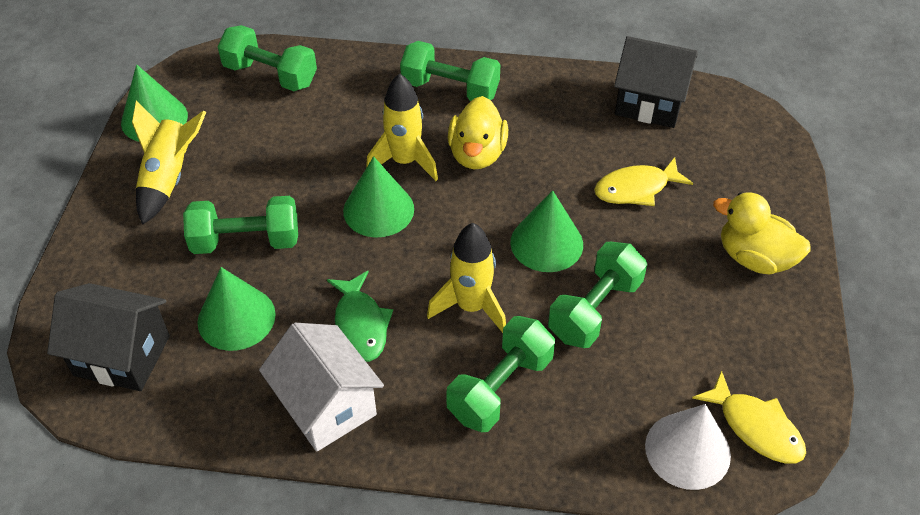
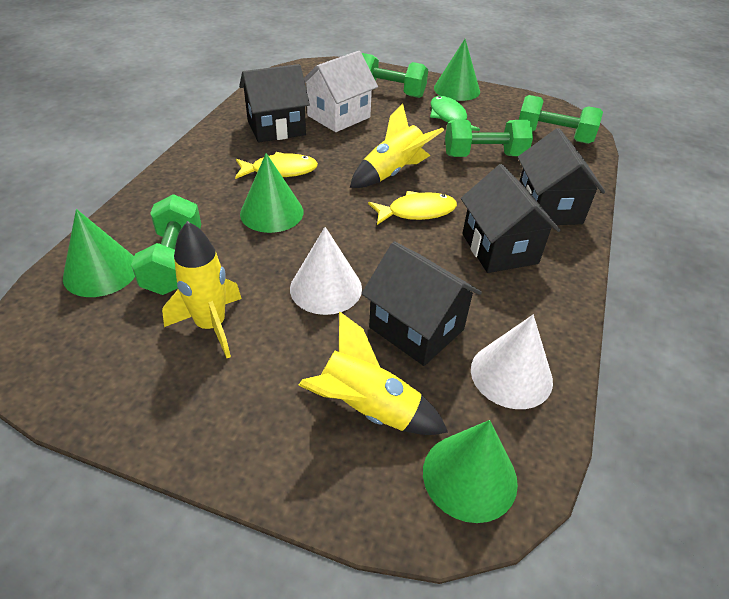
black house: [47,283,170,391] [614,36,698,128] = 2 -> [239,64,310,143] [362,241,482,366] [461,164,560,273] [518,128,605,225] = 4
green dumbbell: [183,196,298,254] [218,25,317,91] [400,41,500,101] [446,316,555,432] [548,242,647,348] = 5 -> [131,194,201,295] [362,53,428,98] [445,120,533,157] [519,95,603,144] = 4
white cone: [645,404,731,490] = 1 -> [290,227,362,315] [471,315,553,409] = 2
yellow duck: [448,96,508,169] [713,192,811,274] = 2 -> none = 0

